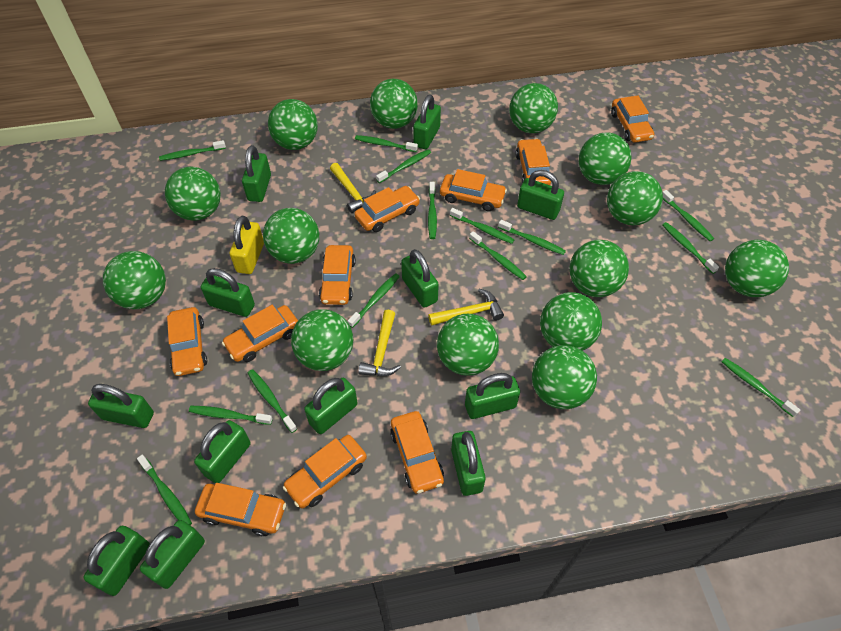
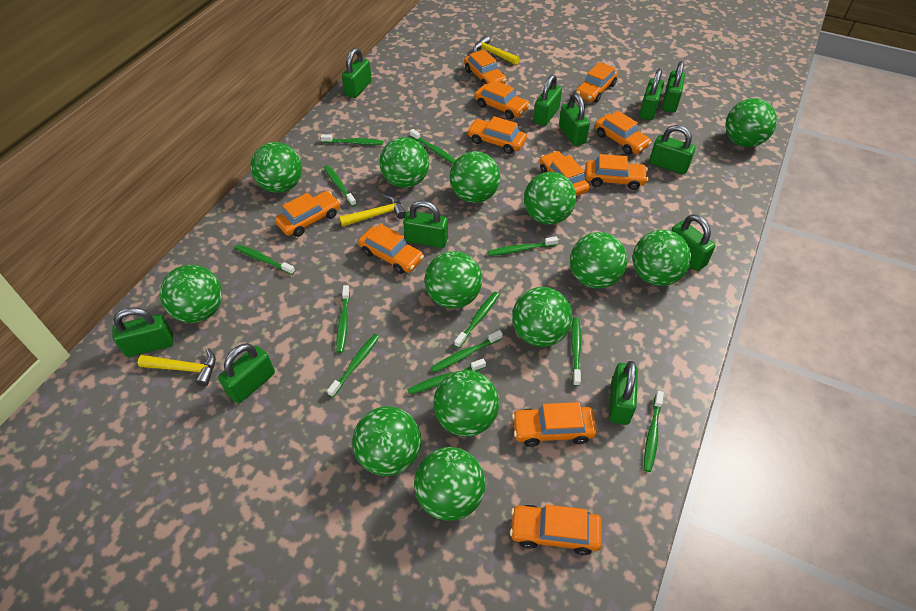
green ball: [103,251,166,309] [165,167,221,221] [263,208,319,264] [268,99,318,150] [291,309,353,371] [370,79,418,129] [437,314,499,376] [509,83,558,133] [532,345,597,409] [540,292,602,351] [570,240,629,297] [579,132,631,185] [607,171,663,225] [725,240,789,297] = 14 -> [160,265,222,323] [250,142,302,193] [353,406,421,476] [380,137,429,188] [414,447,485,521] [425,251,482,309] [433,370,499,437] [450,151,500,203] [512,287,573,347] [524,172,576,225] [570,232,627,289] [632,230,691,286] [725,98,777,147] = 13
green padlock: [83,526,150,596] [88,384,154,428] [140,520,205,589] [194,420,251,483] [201,268,255,317] [242,145,271,202] [304,378,358,434] [401,249,439,308] [413,95,441,149] [451,431,486,496] [465,373,520,419] [517,170,564,220] = 12 -> [112,307,173,357] [218,343,275,403] [342,48,372,98] [403,201,448,248] [533,74,562,126] [559,93,590,146] [609,361,638,425] [639,69,664,120] [649,125,696,174] [662,61,685,112] [671,214,716,271] = 11
green toothbrush: [137,455,192,525] [159,140,226,161] [189,406,273,425] [248,369,297,433] [348,273,400,328] [355,135,418,152] [376,149,431,183] [428,182,437,239] [450,208,514,244] [469,231,527,280] [498,220,566,255] [662,190,714,241] [662,222,719,274] [721,358,800,417] = 14 -> [235,245,295,275] [321,134,383,145] [324,165,356,207] [327,334,379,397] [336,285,350,353] [407,358,486,395] [410,129,456,164] [431,330,503,373] [454,292,499,348] [488,236,558,256] [571,317,581,386] [644,391,664,472] = 12
orange car: [167,307,207,376] [195,483,286,536] [222,305,298,362] [283,435,367,509] [319,245,356,305] [354,186,420,232] [390,411,444,494] [440,169,507,211] [516,139,551,185] [611,96,654,143] = 10 -> [275,191,340,237] [358,224,424,274] [464,49,507,86] [467,116,527,154] [474,80,530,119] [510,505,602,555] [512,402,597,447] [540,151,590,196] [576,62,618,103] [585,154,648,190] [595,111,652,155] = 11
yellow padlock: [230,216,264,274] = 1 -> none = 0

